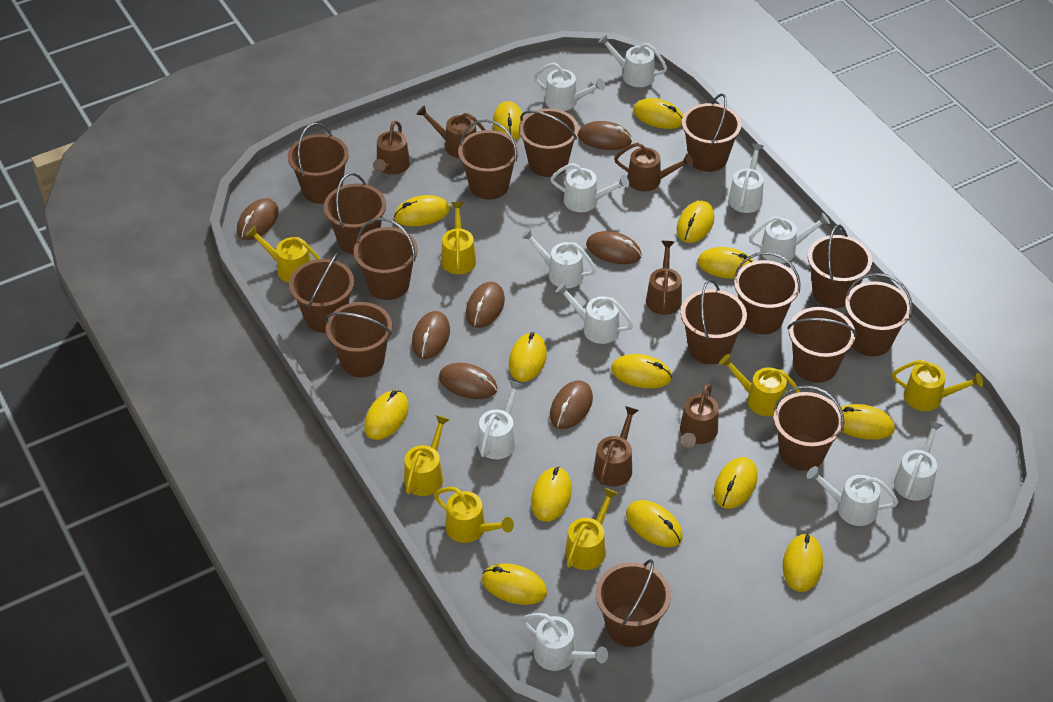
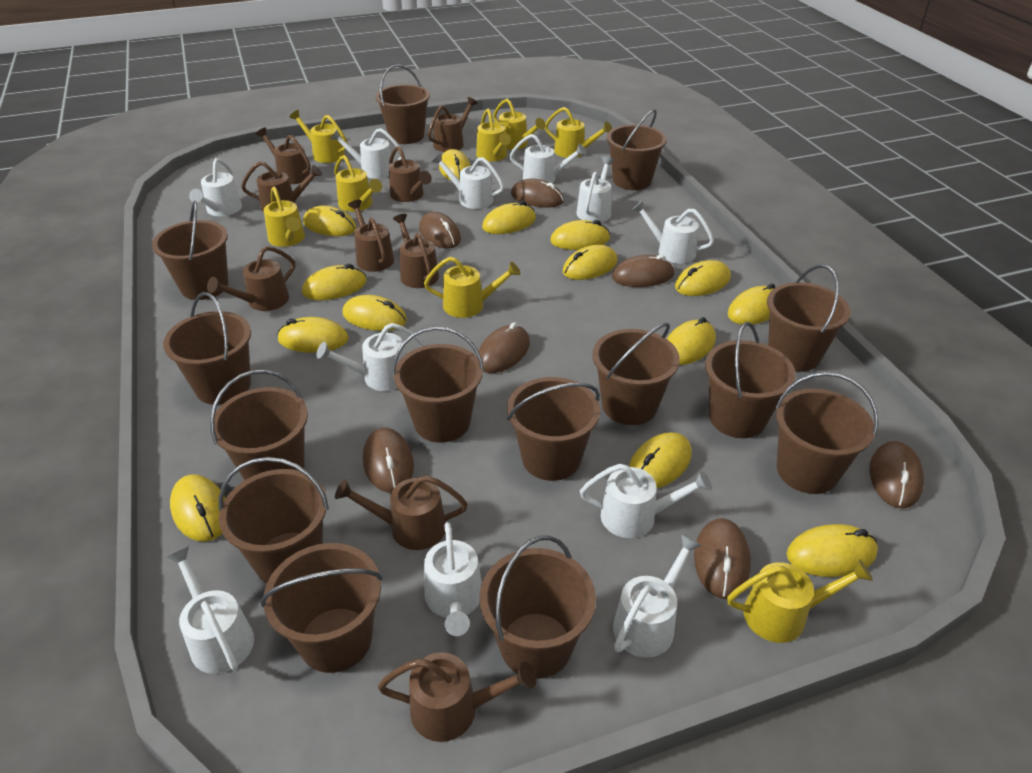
brown bucket: [288,123,349,204] [289,253,354,333] [324,173,386,255] [326,302,392,378] [354,218,417,300] [458,119,519,199] [519,108,579,177] [596,559,671,647] [681,279,747,364] [682,93,742,172] [734,252,801,334] [774,385,845,471] [787,307,857,383] [808,225,872,308] [845,273,913,356] = 15 -> [152,201,228,300] [163,292,251,405] [210,370,308,480] [219,457,329,583] [261,543,383,673] [375,65,430,144] [392,326,484,443] [480,535,596,679] [507,377,600,481] [593,323,680,425] [607,110,667,190] [705,322,796,438] [767,264,851,372] [775,372,878,494] = 14
brown watering can: [373,120,410,175] [416,105,486,158] [594,406,639,487] [614,143,693,191] [646,241,682,315] [680,384,719,448] = 6 -> [207,246,295,311] [241,161,322,212] [256,128,311,184] [335,475,468,550] [348,200,394,272] [378,652,537,742] [389,146,432,202] [393,214,439,288] [428,97,478,152] = 9
yellow watering can: [246,226,320,283] [404,415,450,496] [434,487,514,543] [441,202,476,274] [565,487,618,570] [719,354,800,416] [892,360,983,411] = 7 -> [264,186,305,247] [289,110,348,163] [334,155,382,212] [424,257,520,318] [476,108,511,161] [493,99,546,150] [545,107,612,158] [727,559,873,643] = 8

